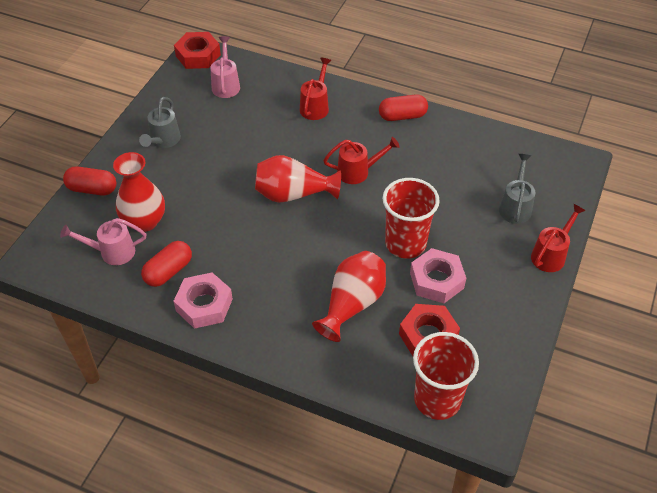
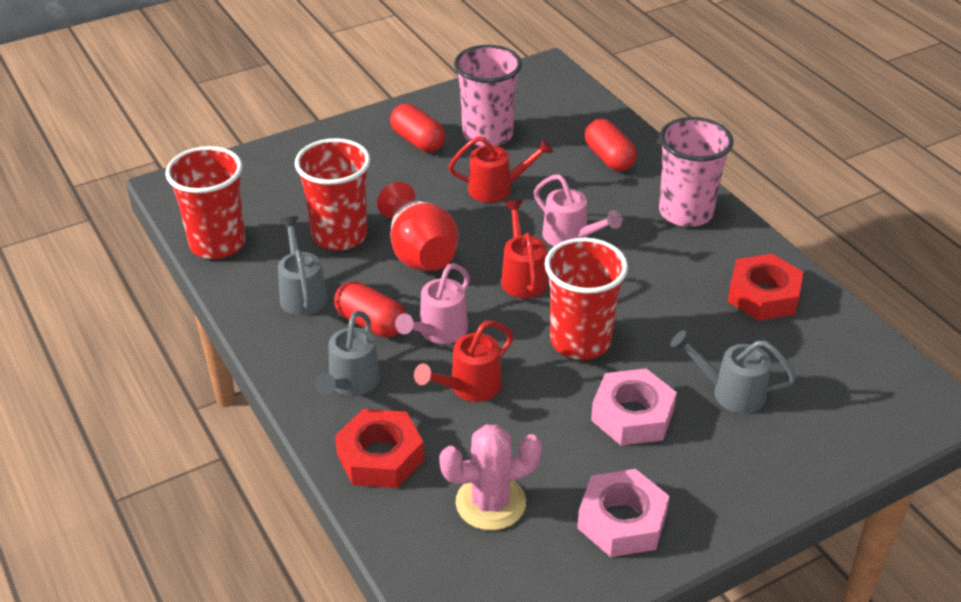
grey watering can: [139,97,181,148] [499,154,535,224] = 2 -> [278,216,328,316] [315,311,380,396] [670,330,796,414] = 3
pink cactus: none = 0 -> [439,424,542,530] = 1
pink cup: none = 0 -> [454,45,522,146] [659,117,734,227] = 2
red cup: [383,178,440,259] [413,332,479,420] = 2 -> [165,146,245,259] [295,138,370,250] [545,238,628,360] = 3
red vase: [113,152,165,232] [255,155,341,203] [312,251,386,342] = 3 -> [377,182,459,271] = 1

